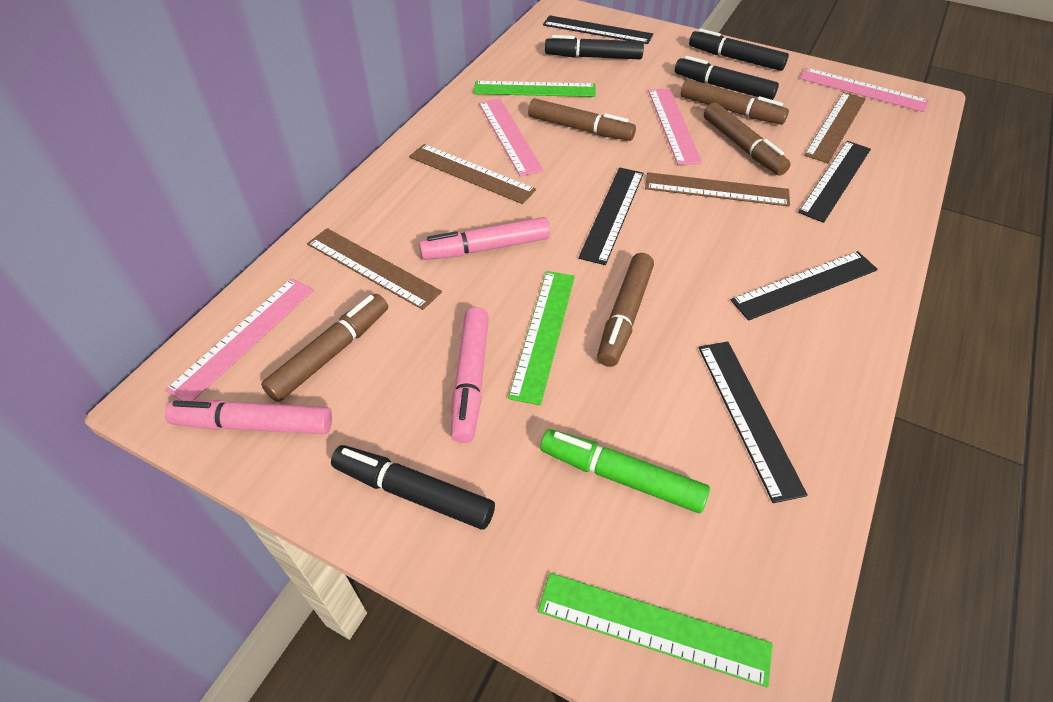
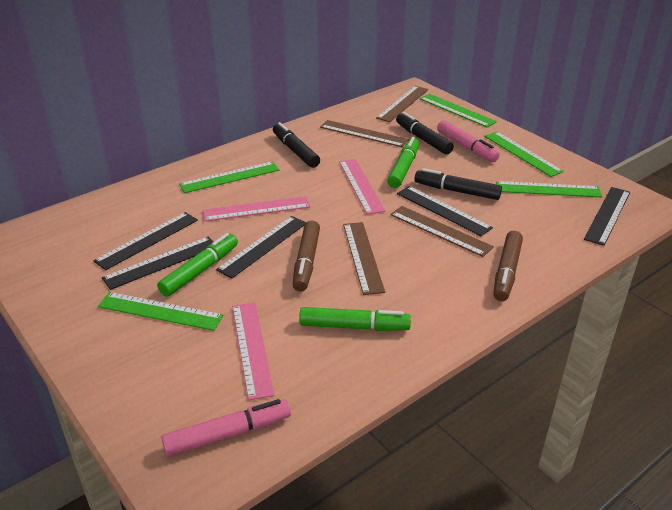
black marker: [331,445,495,530] [545,35,644,59] [675,56,779,100] [689,28,789,71] = 4 -> [273,122,320,168] [396,112,454,154] [414,168,502,200] = 3
brown marker: [261,294,388,402] [528,98,636,141] [597,253,654,367] [681,79,789,125] [704,102,791,176] = 5 -> [293,221,320,292] [493,231,523,301] = 2
green marker: [540,429,710,513] = 1 -> [157,233,238,297] [299,307,411,331] [387,137,419,188] = 3
green ruler: [474,81,596,97] [508,271,575,405] [538,573,773,687] = 3 -> [98,292,223,331] [179,161,279,193] [420,94,497,127] [485,132,564,177] [496,181,602,197] = 5
pink marker: [165,400,332,434] [419,217,550,260] [451,307,489,443] = 3 -> [161,399,291,457] [437,120,499,162] = 2
pink ruler: [165,278,314,401] [479,98,544,176] [648,88,702,165] [800,68,929,112] = 4 -> [203,196,311,221] [232,302,274,400] [339,159,385,215] = 3

